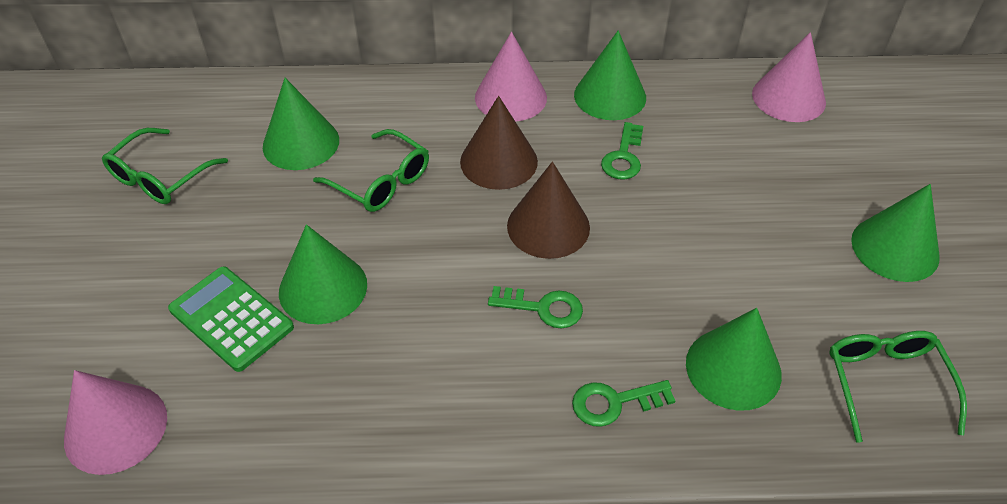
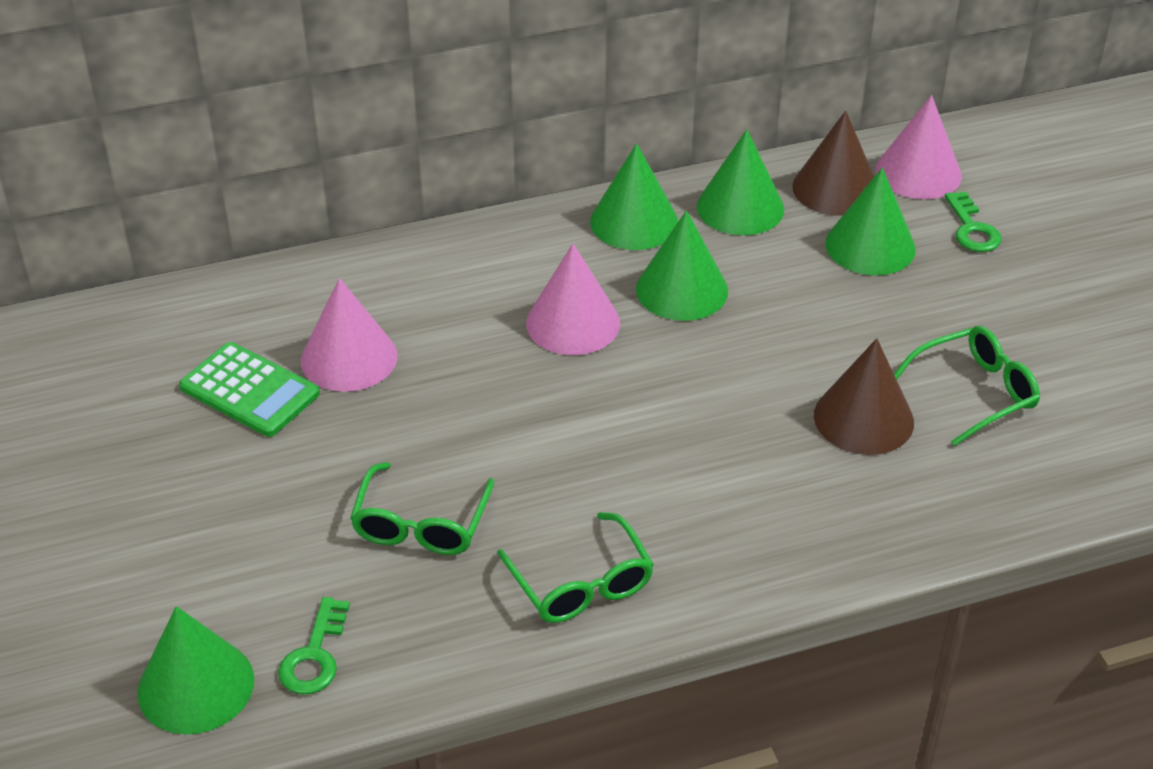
green key: [488,286,583,328] [572,380,675,427] [601,122,643,179] = 3 -> [278,597,350,694] [945,191,1002,252] = 2

